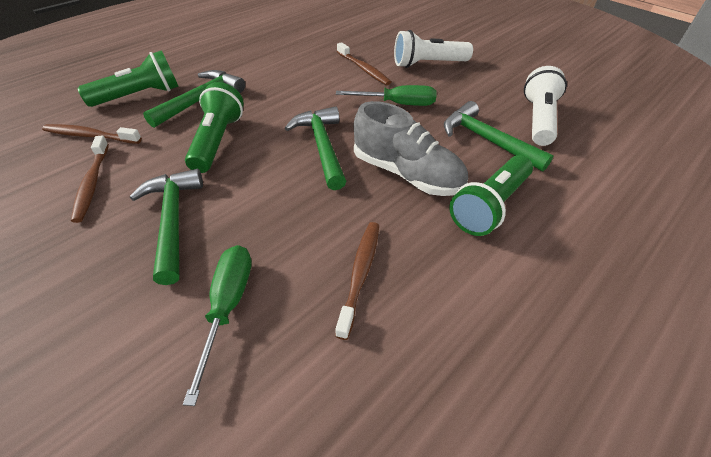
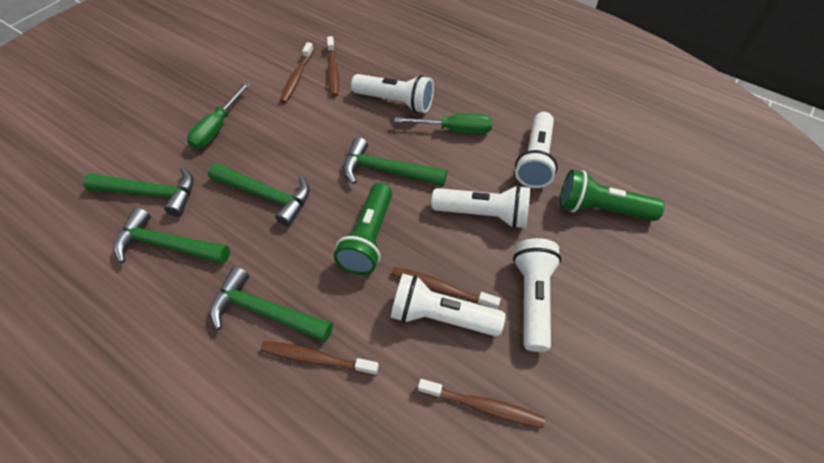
brown toothbrush: [42,124,142,144] [71,135,109,223] [335,222,379,340] [337,42,391,85] = 4 -> [260,341,379,376] [280,42,314,103] [327,36,339,97] [391,267,501,309] [418,379,545,428] = 5
green flashlight: [77,50,179,107] [185,82,244,173] [449,155,533,236] = 3 -> [334,183,392,275] [560,170,665,221] = 2
green hammer: [130,169,203,285] [143,70,245,128] [285,106,347,190] [444,101,553,171] = 4 -> [83,167,194,217] [114,208,230,264] [208,163,310,227] [210,267,333,342] [343,137,447,186] = 5
grey shoe: [354,101,468,196] = 1 -> none = 0
white flashlight: [394,30,473,68] [524,66,567,146] = 2 -> [351,74,434,113] [391,274,505,336] [431,185,530,229] [513,238,562,352] [515,112,558,188] = 5

